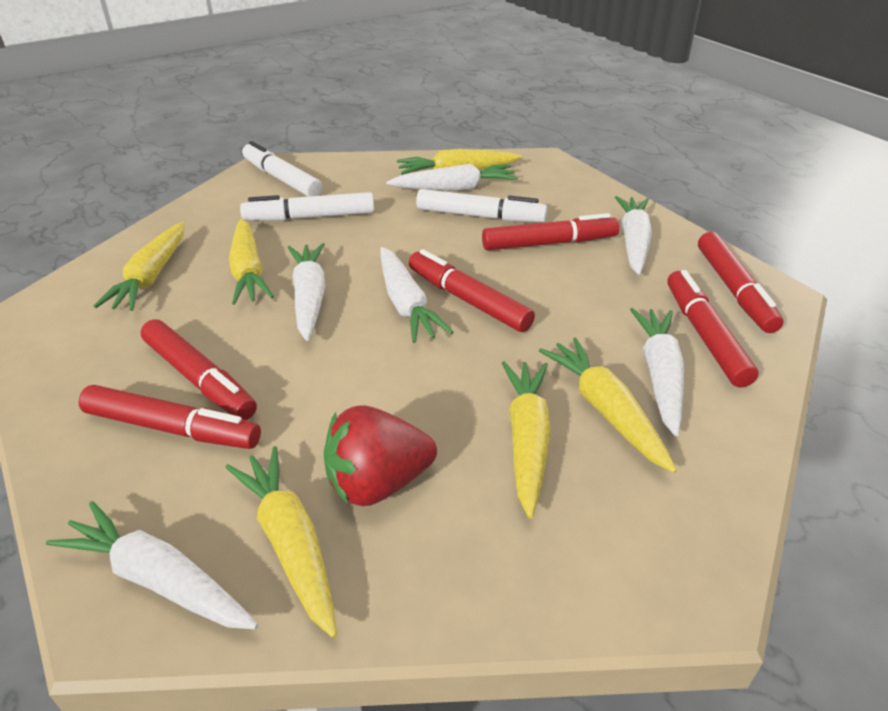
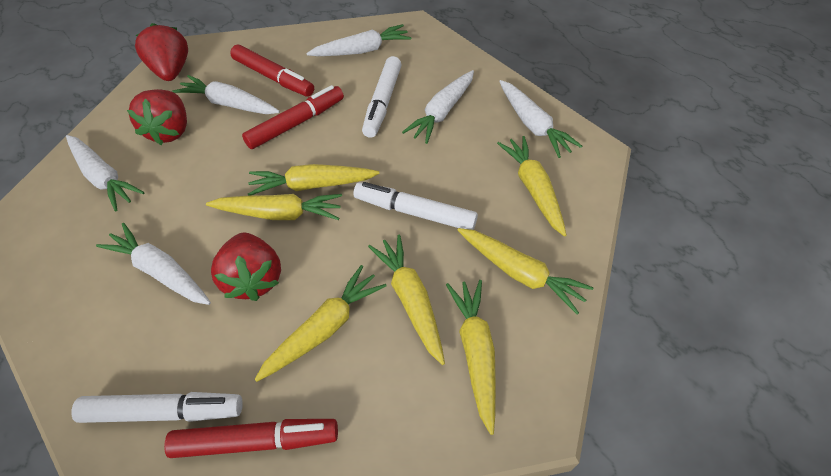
red marker: [79,385,261,449] [141,319,257,420] [409,249,535,332] [482,213,619,250] [667,270,758,388] [698,232,784,333] = 6 -> [164,419,338,458] [230,45,314,97] [242,85,344,149] = 3
red strawberry: [324,405,437,506] = 1 -> [127,89,187,145] [135,23,188,81] [211,233,281,301] = 3
yellow carrot: [94,222,184,311] [225,446,337,638] [229,219,274,305] [397,149,522,175] [502,361,551,518] [539,337,677,473] = 6 -> [206,194,342,220] [248,164,379,196] [254,265,386,382] [368,234,445,365] [446,280,496,435] [457,228,594,314] [497,136,567,237] = 7

